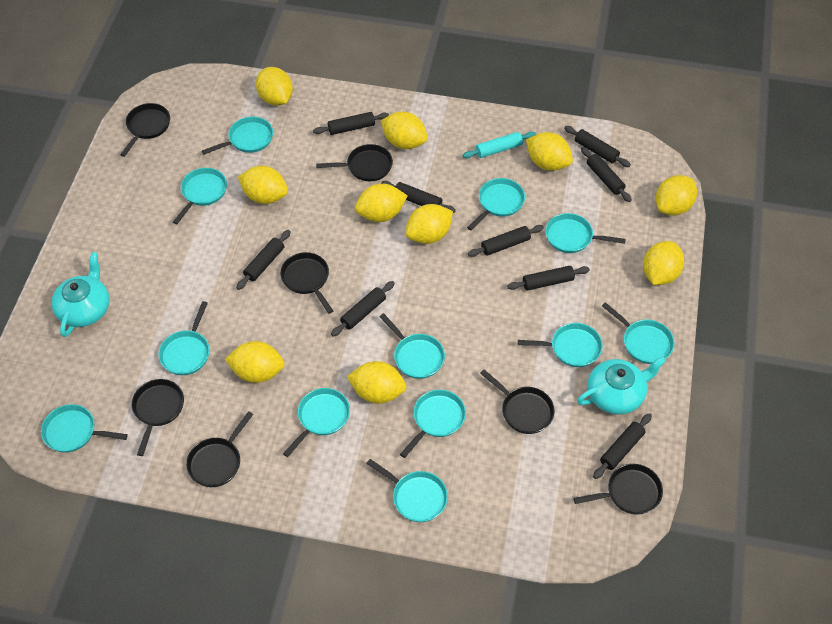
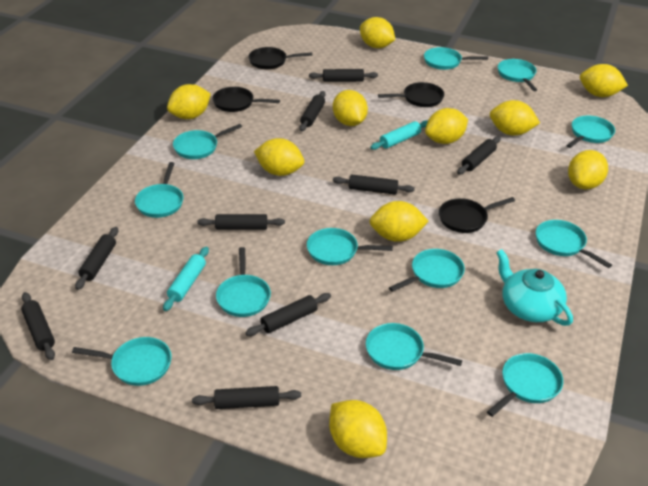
black pan: [120,103,170,157] [132,379,184,456] [186,411,254,487] [280,252,333,314] [316,144,393,181] [480,370,555,434] [573,464,663,515] = 7 -> [212,87,280,112] [248,47,312,70] [378,82,444,107] [439,197,515,233] = 4
turquoise rolling pin: [462,132,536,159] = 1 -> [163,247,209,311] [371,120,428,150] = 2
turquoise teapot: [51,252,109,337] [577,356,666,415] = 2 -> [496,249,573,326] = 1

